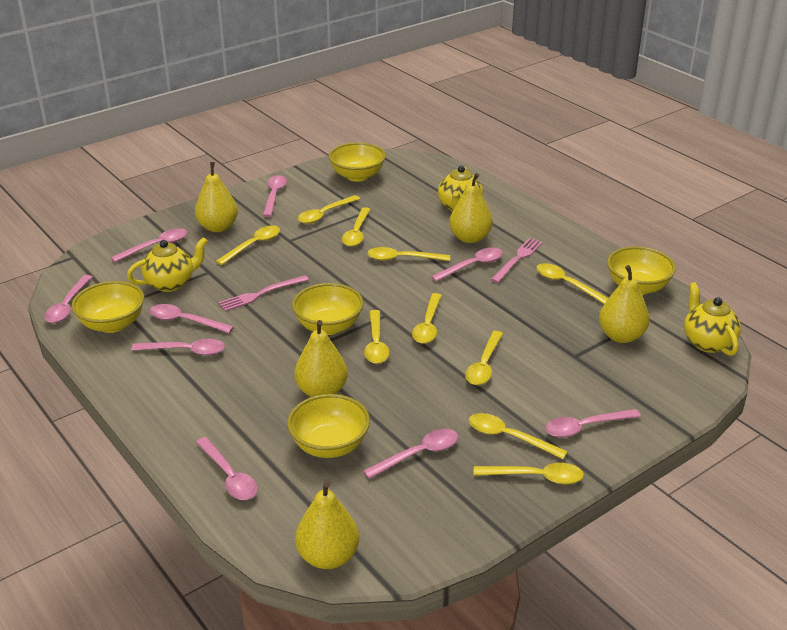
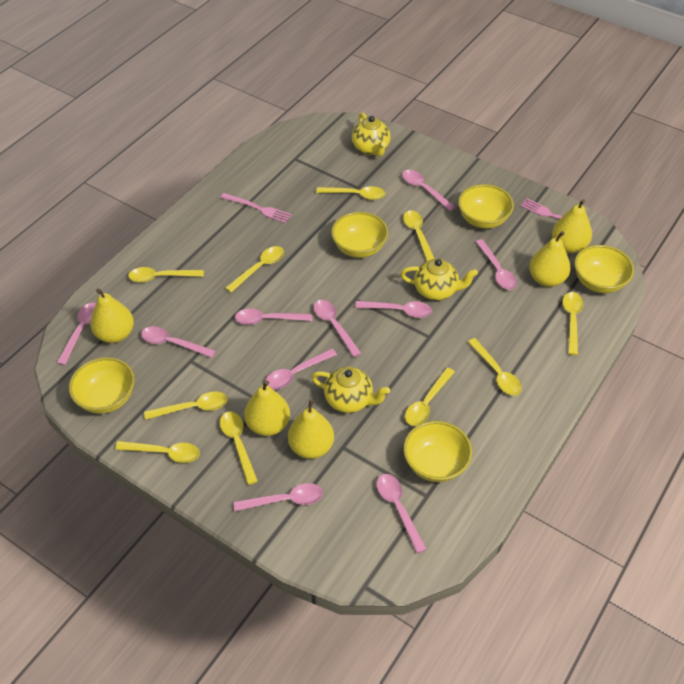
pink spoon: [44,275,92,323] [111,228,187,262] [131,339,225,355] [149,304,234,333] [196,437,258,500] [263,175,287,217] [363,429,458,479] [431,248,503,282] [545,409,641,437] = 9 -> [57,302,96,365] [141,326,216,358] [233,483,323,511] [235,308,313,325] [265,349,337,389] [313,300,361,357] [355,301,432,318] [376,474,427,553] [402,170,455,211] [476,239,517,290] = 10

